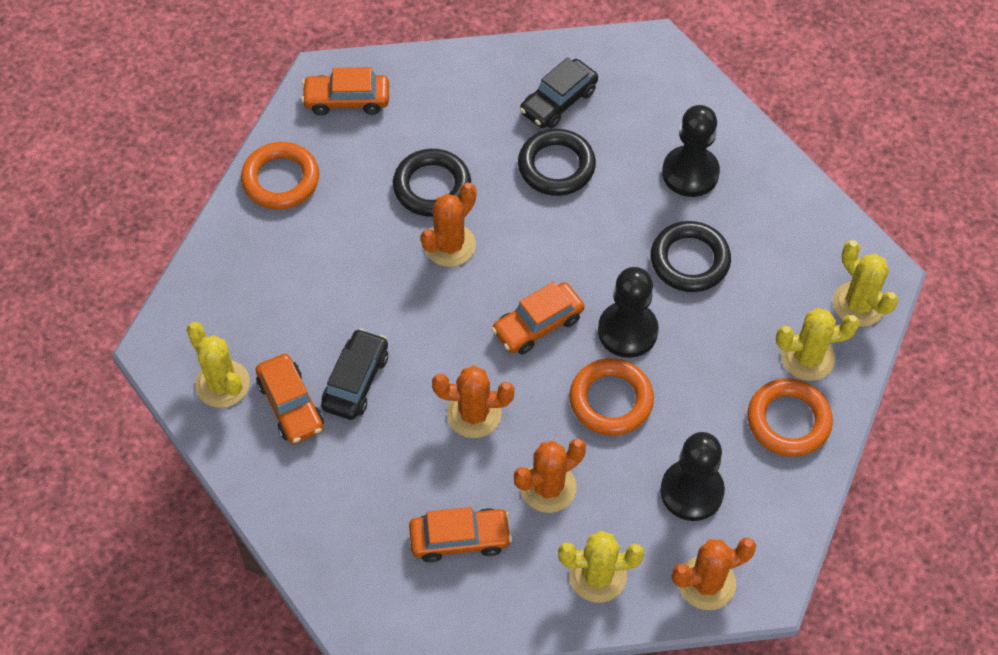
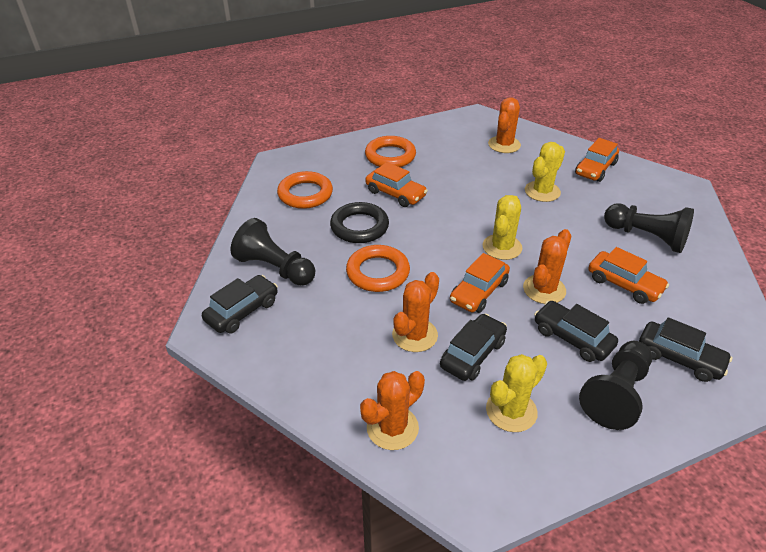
black car: [321,328,388,420] [520,57,598,129] = 2 -> [202,275,278,334] [440,314,507,381] [534,301,618,362] [639,317,732,382] = 4
black ring: [393,149,471,217] [518,129,596,196] [651,221,731,292] = 3 -> [330,202,389,243] = 1
yellow cactus: [186,322,250,408] [558,531,644,603] [776,308,860,381] [833,240,899,327] = 4 -> [483,195,522,260] [486,354,547,432] [525,142,565,202] = 3

